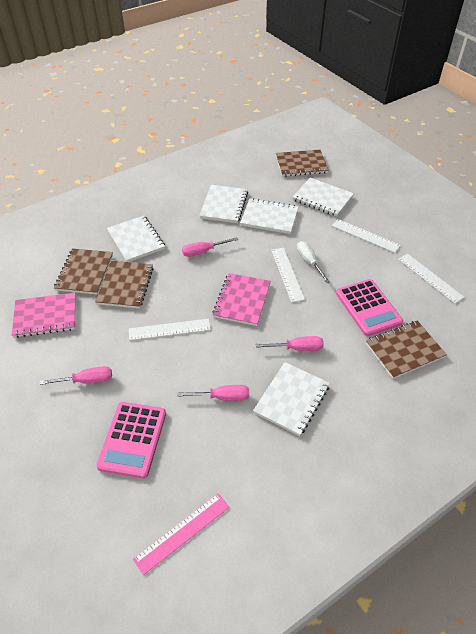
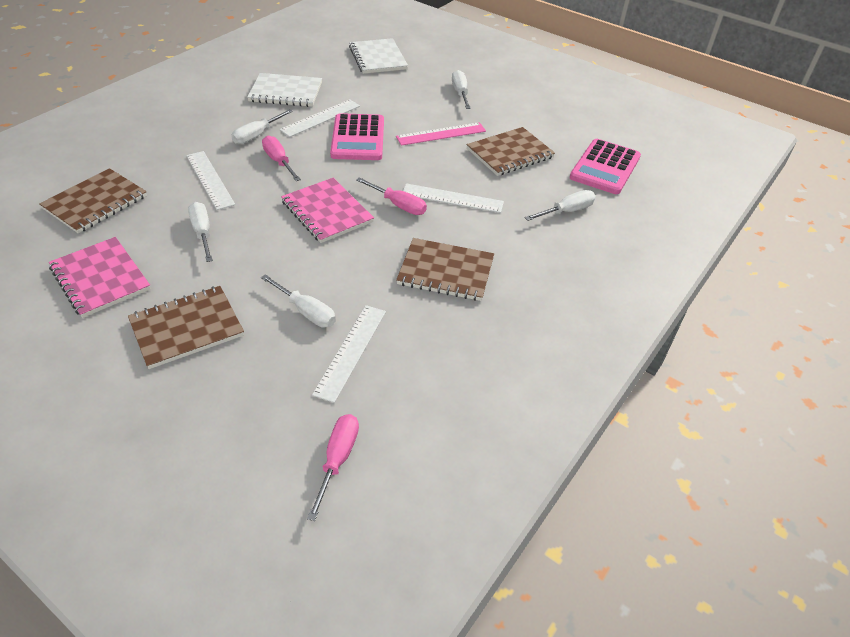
pink screwdriver: [40,366,112,385] [177,385,249,401] [182,237,238,257] [256,336,324,351] = 4 -> [262,136,301,181] [307,414,359,521] [356,177,427,215] = 3
white notebook: [107,216,165,262] [199,185,248,223] [240,198,298,234] [253,362,330,436] [293,178,354,217] = 5 -> [247,73,322,107] [349,38,408,74] = 2
white screwdriver: [297,241,330,283] = 1 -> [188,202,213,262] [231,109,293,144] [261,274,336,327] [452,70,471,109] [525,190,596,221] = 5

